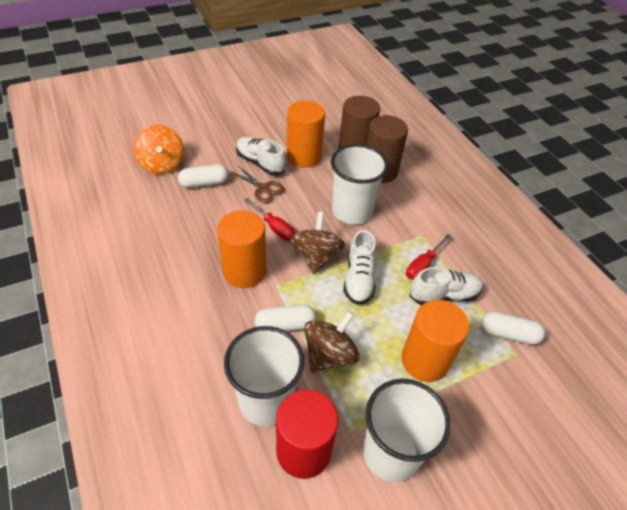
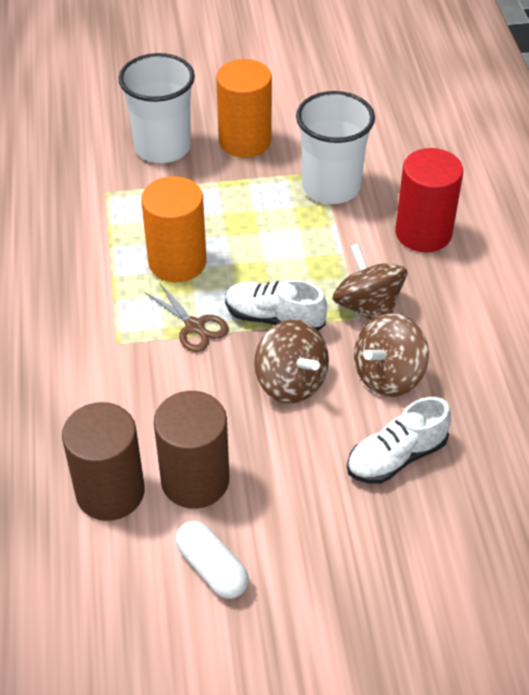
brown spinning top: [290,212,345,274] [304,311,360,373] = 2 -> [254,319,329,404] [333,243,407,320] [354,313,429,397] = 3
orange cylinder: [217,210,266,288] [287,101,325,168] [401,300,469,382] = 3 -> [141,176,206,282] [216,59,272,158] = 2
orange spinning top: [133,125,184,174] = 1 -> none = 0
red screwdriver: [244,198,295,241] [406,234,452,280] = 2 -> none = 0
white capsule: [178,164,228,188] [255,305,316,331] [482,311,545,345] = 3 -> [175,521,249,599] = 1
white cup: [224,326,304,426] [331,144,388,225] [363,379,451,482] = 3 -> [118,53,195,163] [296,91,375,204] = 2
white shoe: [236,137,286,175] [343,230,376,305] [410,267,483,305] = 3 -> [225,280,327,330] [347,397,451,484] = 2

